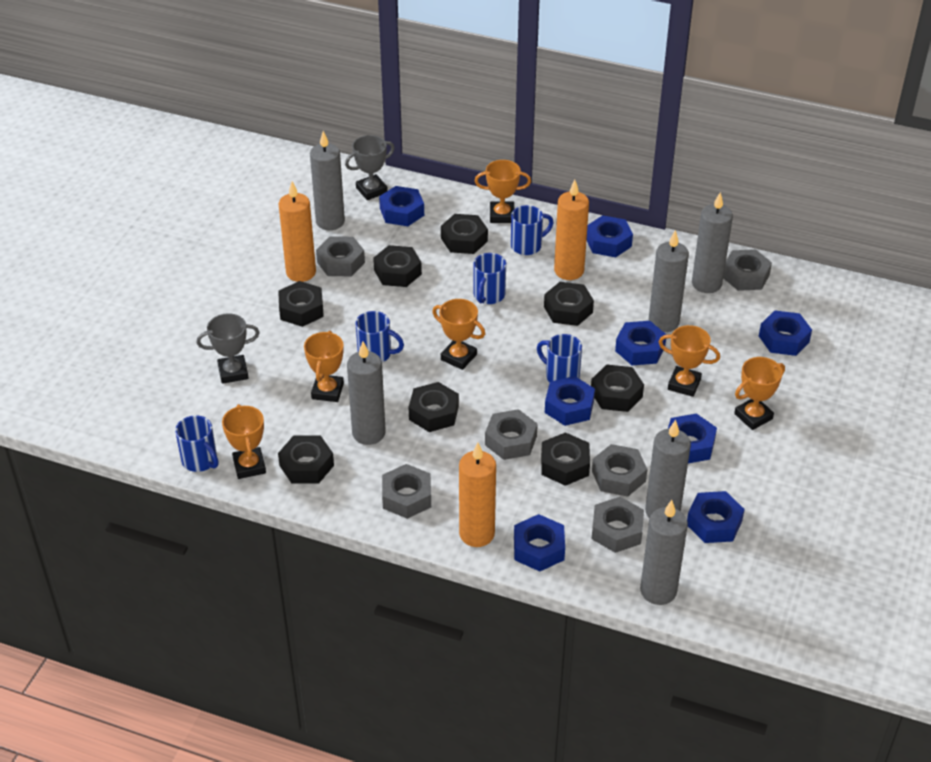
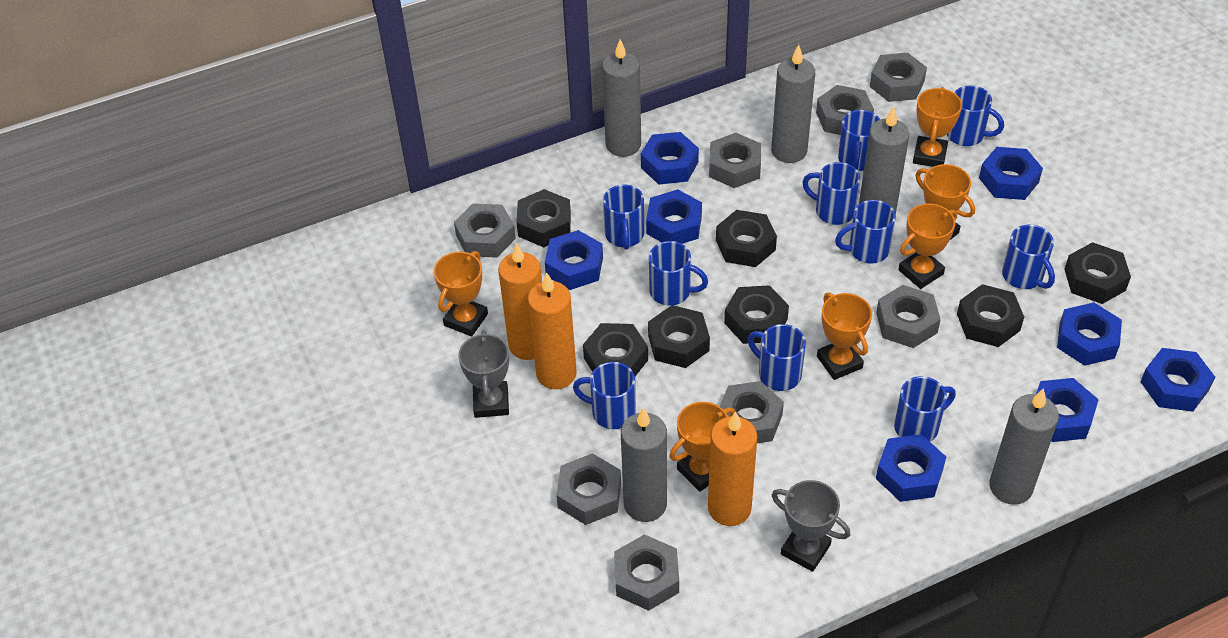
black nut: [278,281,324,327] [278,435,334,484] [373,245,422,287] [409,382,459,432] [441,214,488,254] [541,432,590,486] [544,282,594,326] [591,365,644,412] = 8 -> [517,189,571,247] [583,323,648,376] [648,305,710,368] [716,210,777,267] [724,285,789,344] [957,284,1024,347] [1064,242,1131,304] = 7
blue mug: [175,415,218,472] [356,311,404,362] [473,253,506,304] [511,205,554,255] [537,334,582,383] = 5 -> [573,362,636,429] [603,184,644,250] [649,241,708,306] [748,324,806,391] [802,162,860,225] [835,200,896,264] [838,110,880,171] [894,376,956,442] [947,85,1004,146] [1002,225,1055,289] = 10
grey candle: [310,131,345,230] [347,342,386,445] [640,500,688,605] [645,420,691,519] [648,230,689,332] [692,192,733,293] = 6 -> [602,39,641,157] [621,407,667,522] [771,44,815,163] [859,106,909,214] [989,388,1059,505] = 5
grey nut: [316,237,365,276] [382,464,431,519] [485,409,538,460] [592,444,647,497] [592,497,644,553] [723,249,772,291] = 6 -> [454,203,516,258] [556,453,621,525] [614,534,679,611] [709,133,761,188] [719,381,784,443] [816,85,874,135] [870,53,927,102] [876,285,941,348] = 8

